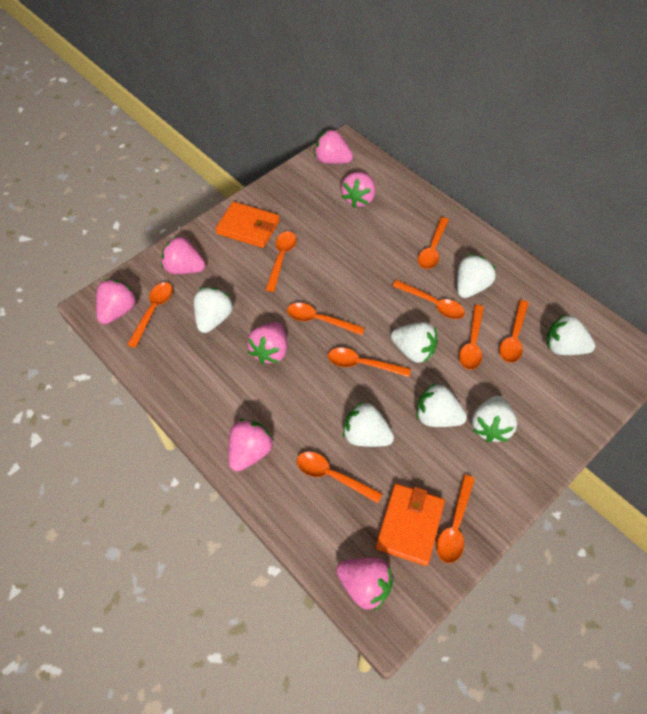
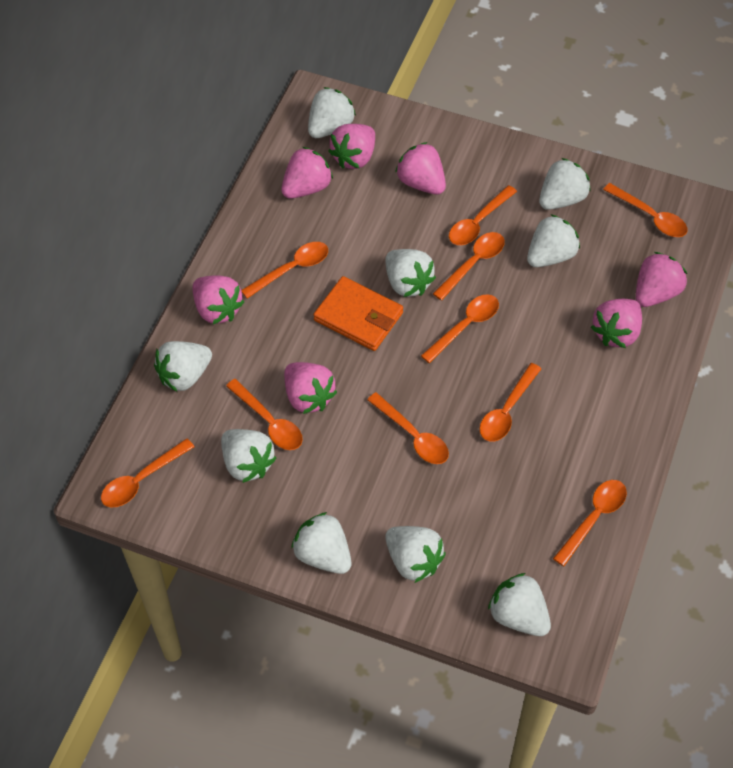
orange wallet: [216,202,280,248] [375,484,445,566] = 2 -> [313,276,403,351] = 1
white strawberry: [194,287,233,333] [343,401,394,447] [391,322,438,363] [416,383,467,427] [457,255,496,298] [472,396,517,443] [546,314,595,355] = 7 -> [154,341,212,392] [221,429,277,483] [291,512,351,574] [308,87,356,138] [385,526,446,583] [386,249,436,297] [488,573,551,636] [527,214,580,267] [539,158,591,210] = 9

